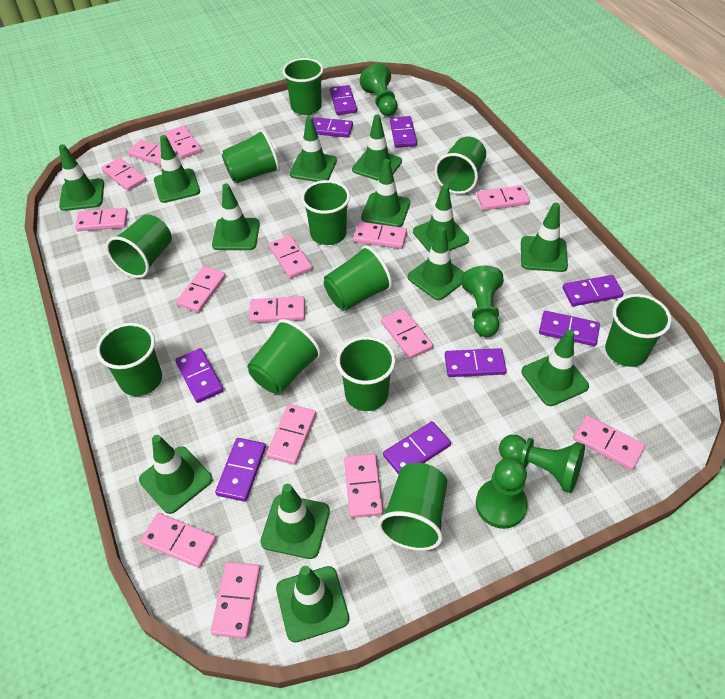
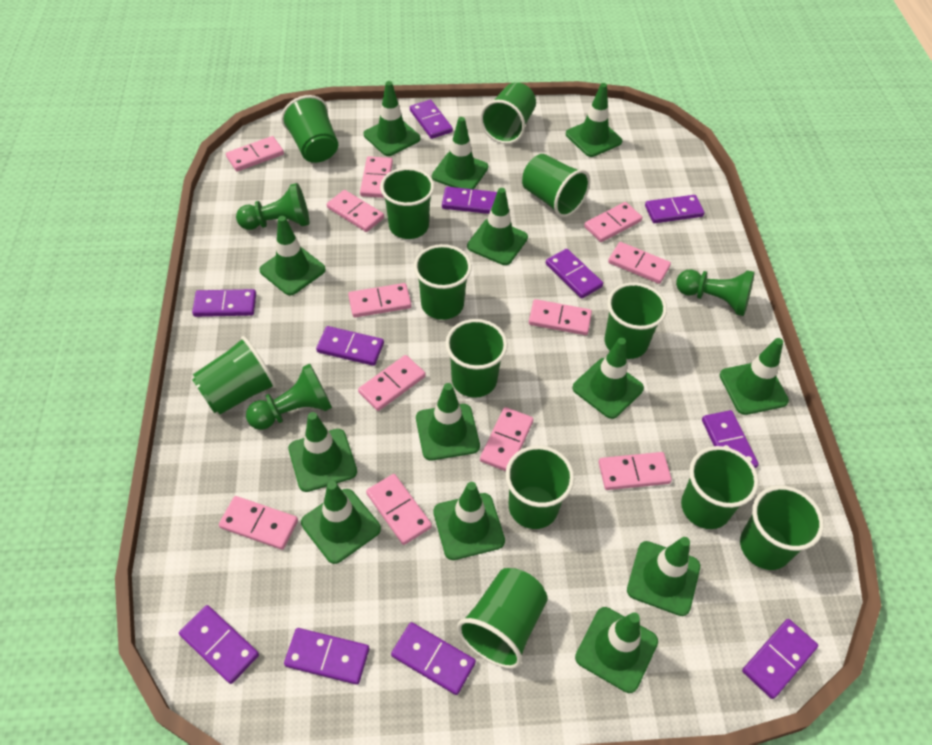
green cup: [96,323,162,396] [106,214,172,278] [222,129,280,183] [247,319,321,394] [282,58,324,115] [301,180,350,245] [324,245,392,311] [336,336,396,411] [378,463,447,551] [434,137,486,194] [605,294,672,367] = 11 -> [192,336,277,414] [281,95,338,163] [380,167,434,239] [414,244,472,320] [445,319,508,398] [457,568,548,669] [480,82,536,144] [505,446,574,529] [522,154,590,217] [604,282,667,359] [681,446,759,529] [740,486,824,570] = 12
green pawn: [360,64,398,116] [461,266,504,337] [476,457,528,529] [499,435,585,493] = 4 -> [236,183,309,230] [246,364,332,430] [676,269,755,316] = 3
pink domino: [75,208,128,231] [101,158,146,191] [128,140,177,166] [140,513,216,568] [165,126,202,159] [176,266,226,312] [211,562,260,638] [249,296,305,323] [266,404,316,465] [268,235,313,279] [344,454,383,518] [353,222,407,249] [381,308,433,359] [477,185,530,210] [573,415,645,470] = 15 -> [219,496,298,550] [226,136,284,172] [327,190,384,232] [348,283,411,317] [358,355,426,411] [360,156,393,198] [366,474,432,545] [480,407,534,471] [529,299,592,335] [584,202,642,242] [598,452,672,490] [608,242,671,284] = 12
purple domino: [175,348,224,403] [215,438,266,502] [312,117,353,138] [330,85,357,115] [383,421,451,475] [390,116,417,148] [445,348,507,377] [539,311,600,346] [562,275,624,306] = 9 -> [179,605,259,684] [192,289,256,317] [284,628,369,685] [316,326,384,366] [391,622,476,695] [410,100,453,139] [442,187,497,214] [546,249,603,298] [645,195,705,223] [702,410,759,468] [742,619,818,699] = 11

